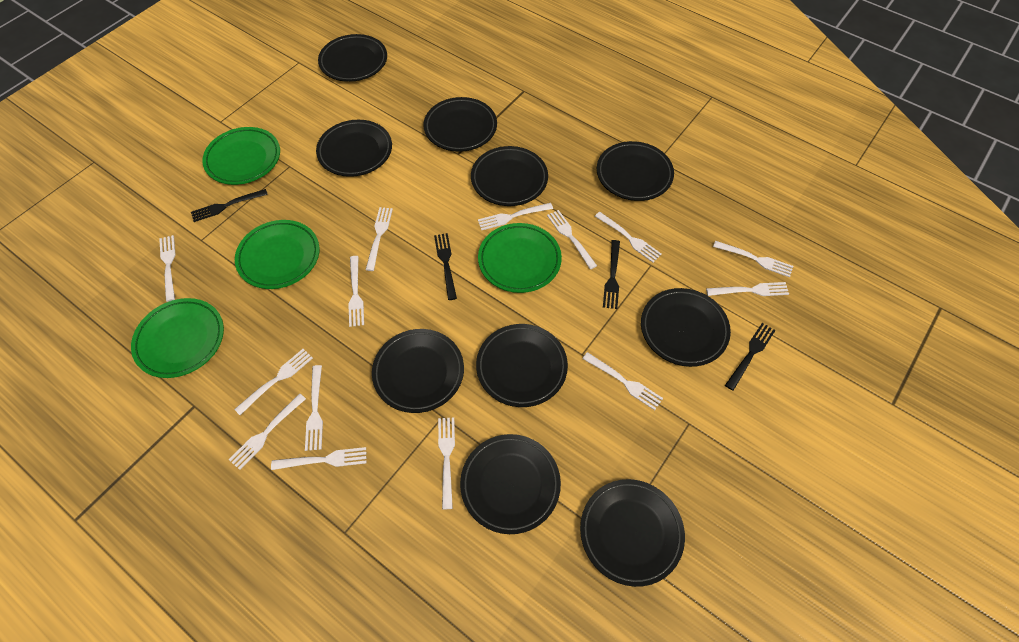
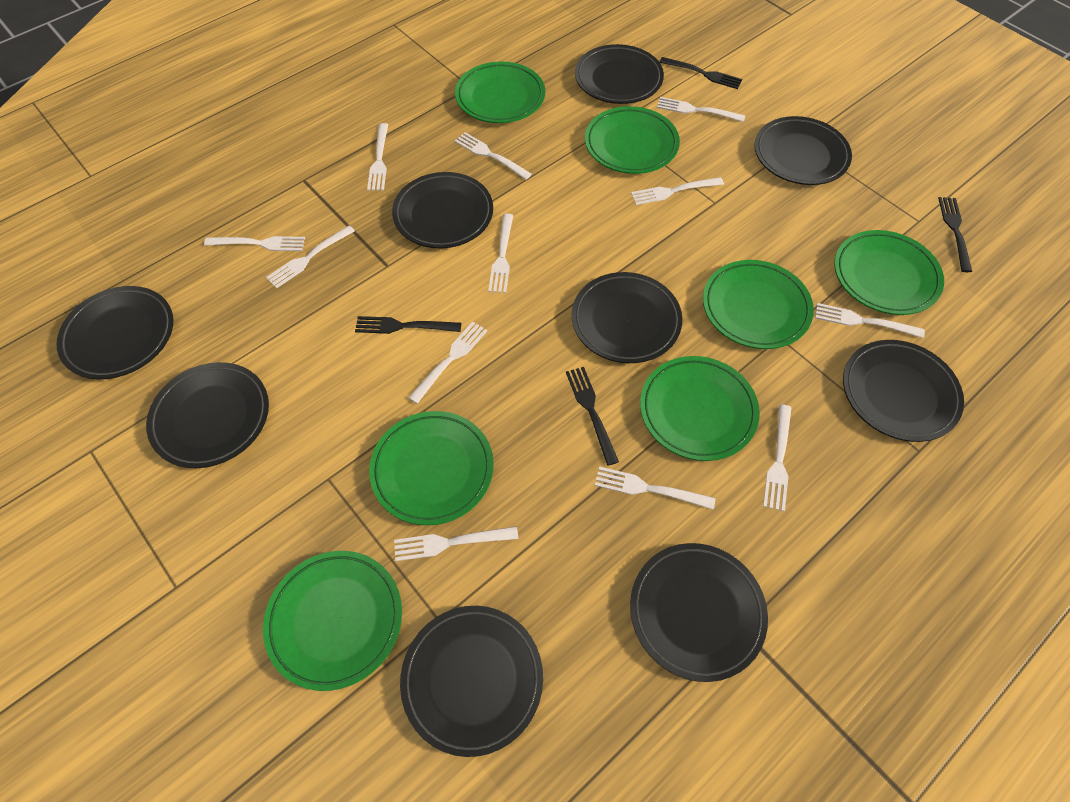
black plate: [316,120,392,177] [318,34,387,82] [372,329,464,413] [423,97,497,152] [460,434,561,534] [471,146,548,206] [476,324,568,407] [580,479,685,587] [597,141,674,201] [641,288,731,367] = 10 -> [57,286,173,379] [146,362,269,468] [392,172,493,248] [400,606,543,757] [572,272,682,363] [575,44,664,104] [630,543,768,682] [754,116,852,185] [843,340,964,442] = 9
green plate: [131,298,224,378] [202,127,280,185] [235,220,320,289] [478,223,562,293] = 4 -> [263,551,402,691] [369,411,494,525] [455,62,545,123] [585,106,680,174] [640,356,760,461] [703,260,814,349] [834,230,944,315] = 7
white fork: [159,235,176,302] [229,393,306,470] [234,349,313,415] [271,447,366,470] [305,365,323,451] [348,256,364,327] [366,207,393,271] [438,417,455,510] [478,203,553,230] [547,210,597,269] [582,352,663,410] [595,212,662,263] [706,282,789,296] [713,241,793,277] = 14 -> [204,236,305,251] [266,225,355,288] [367,123,388,191] [394,526,518,561] [408,321,487,404] [455,132,532,180] [488,214,513,293] [595,466,716,510] [631,177,724,205] [657,97,745,122] [763,404,792,512] [815,303,925,338] = 12

